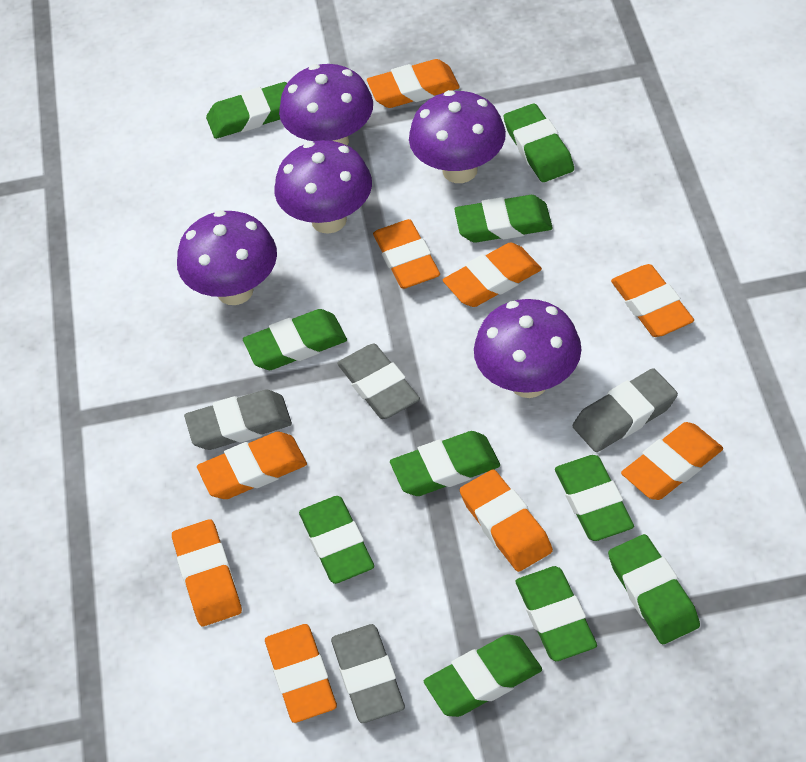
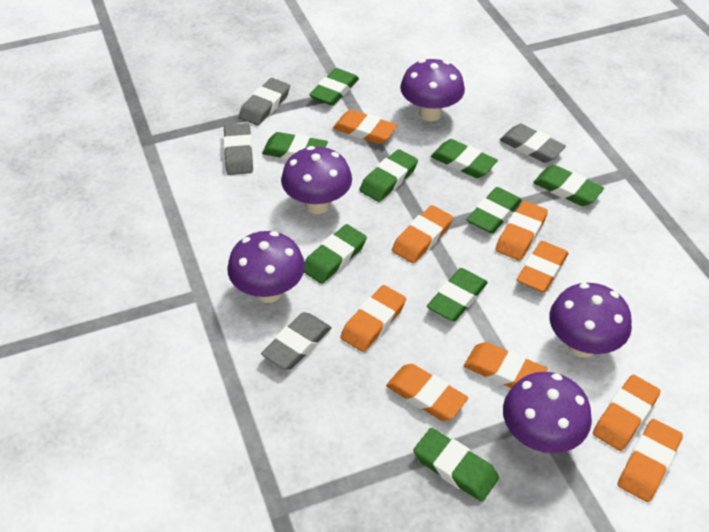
green eraser: [206,82,287,139] [243,309,347,370] [299,496,374,584] [390,431,500,496] [424,635,542,717] [454,195,553,243] [503,103,574,182] [516,566,597,661] [555,455,634,541] [608,534,700,644] = 10 -> [262,132,328,160] [304,224,367,284] [309,68,359,106] [359,149,418,202] [413,428,499,502] [427,268,488,321] [431,139,498,178] [467,187,522,234] [533,165,604,206] = 9

